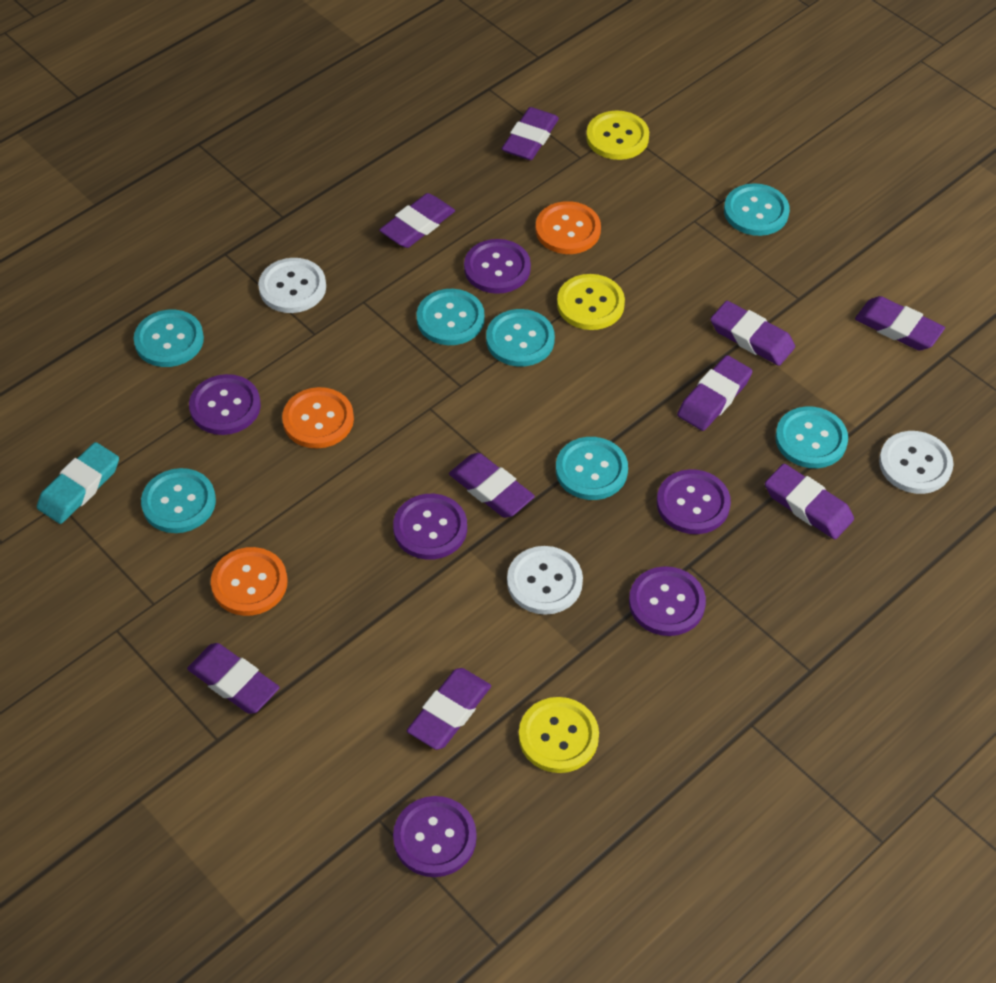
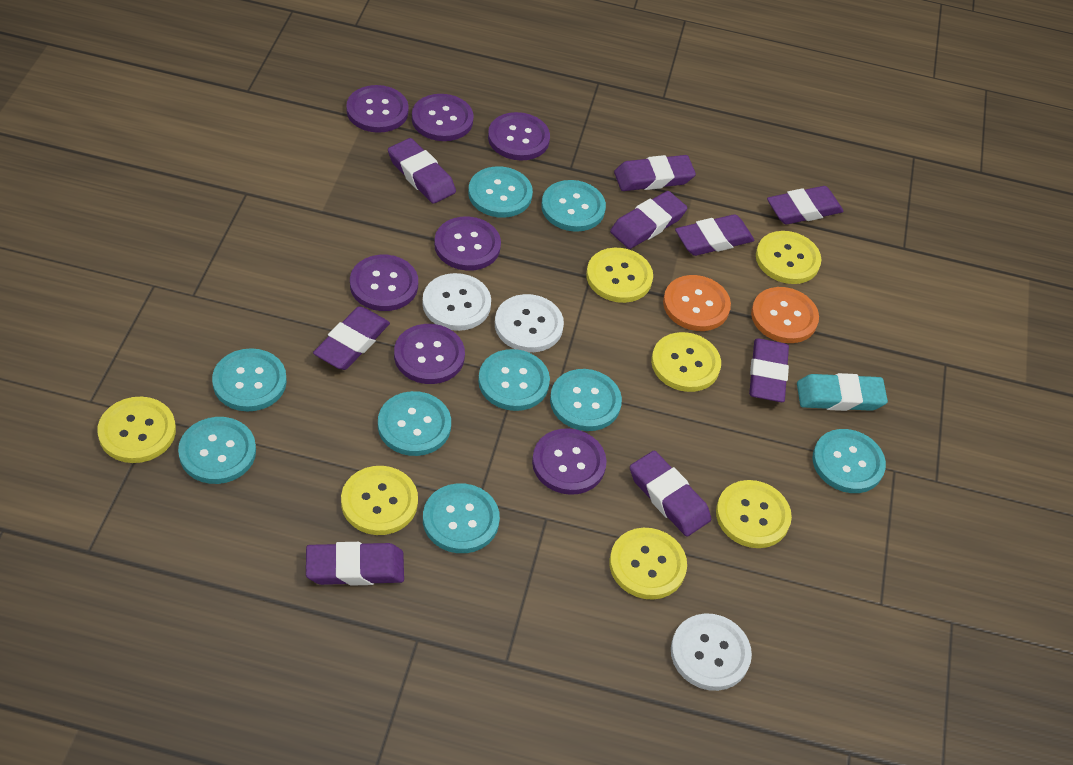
orange button: [211,547,287,616] [282,387,354,449] [536,201,601,254] = 3 -> [663,275,731,331] [751,287,819,343] = 2
purple button: [189,374,261,435] [393,494,467,560] [393,796,477,877] [464,239,531,294] [629,566,706,636] [657,469,731,534] = 6 -> [346,85,409,133] [350,255,418,311] [394,324,465,384] [412,94,474,141] [434,216,501,271] [488,112,550,161] [532,428,607,495] = 7
turquoise button: [134,310,204,367] [141,468,216,533] [417,289,485,345] [486,309,555,367] [556,437,628,500] [724,183,790,236] [775,406,848,468] = 7 -> [178,417,256,484] [212,348,287,411] [378,391,451,456] [423,483,500,553] [468,166,533,218] [478,349,550,411] [541,180,606,232] [550,369,622,431] [812,429,886,493] = 9
yellow button: [519,697,599,773] [557,274,625,330] [586,111,649,160] = 3 -> [97,397,176,463] [341,466,418,535] [586,248,653,303] [609,528,687,600] [651,332,721,392] [716,480,792,548] [756,231,821,284] = 7

